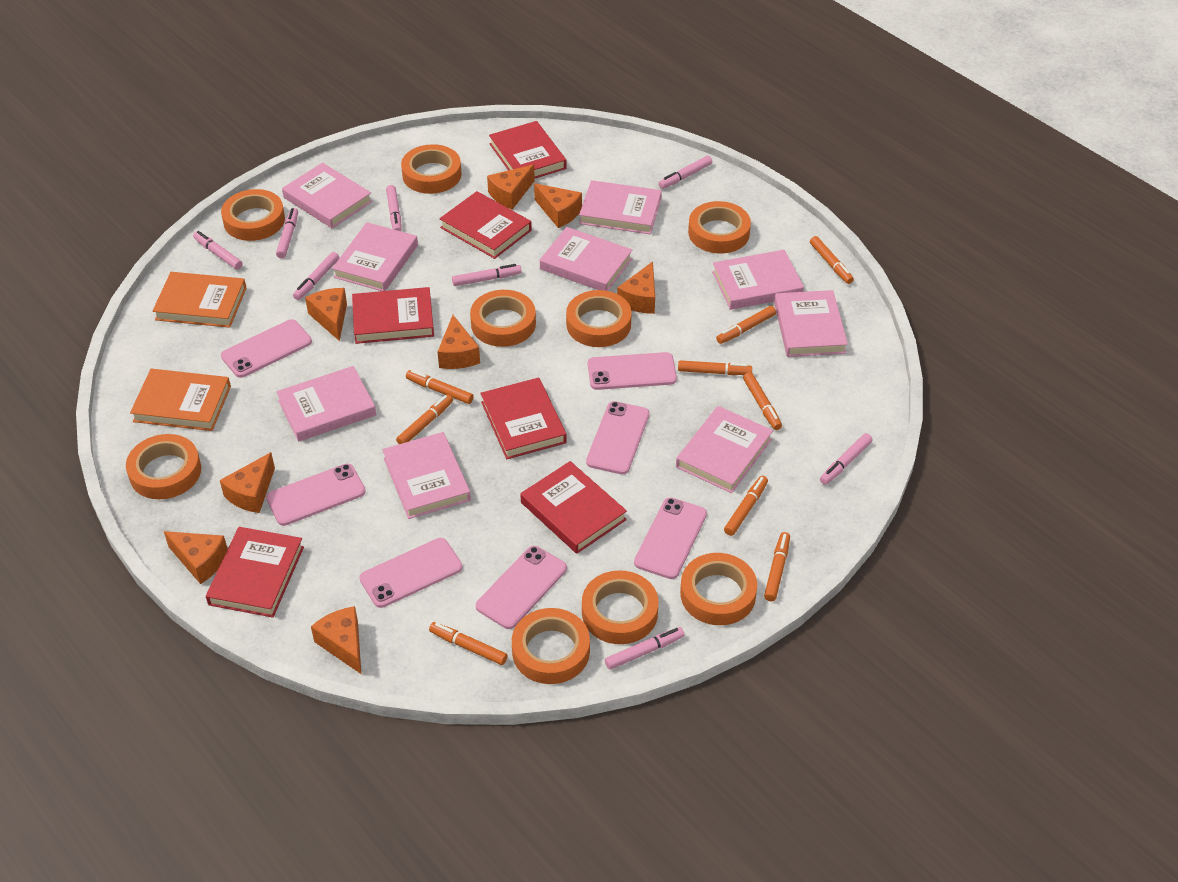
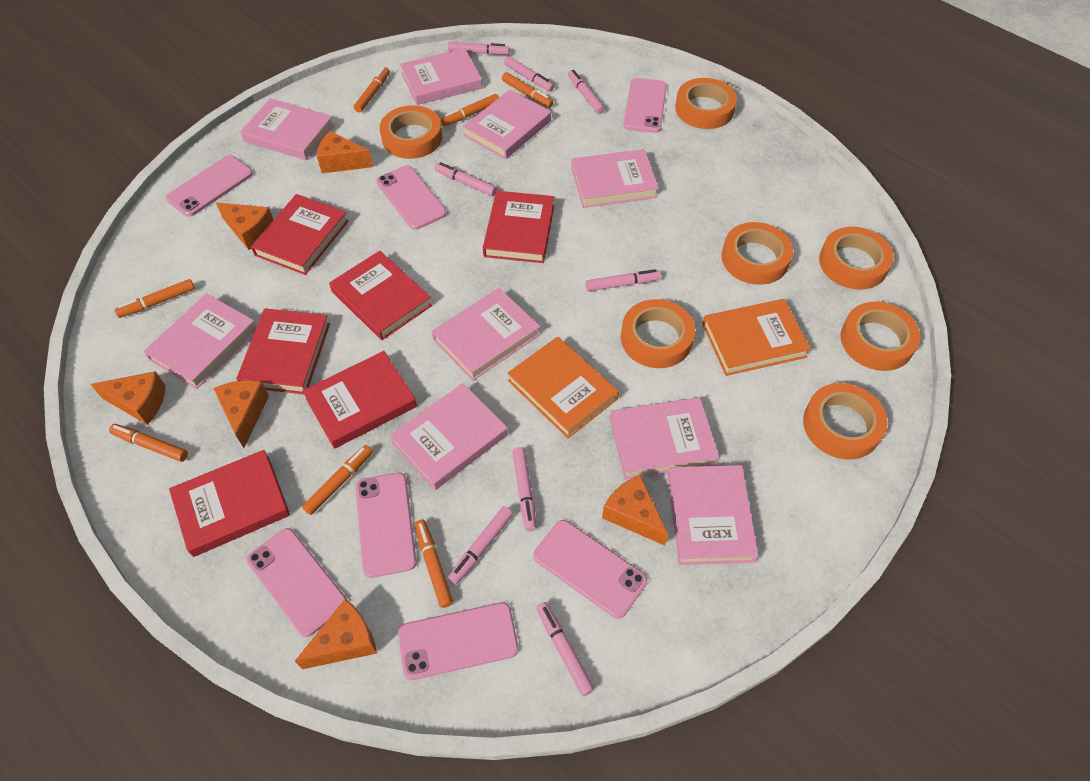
orange cheese: [164,531,228,584] [220,452,275,513] [305,288,347,341] [311,606,361,674] [438,315,480,369] [487,165,535,210] [534,183,582,228] [617,262,655,314] = 8 -> [90,371,165,425] [213,380,269,448] [216,202,273,250] [295,599,377,669] [317,131,373,173] [602,475,669,546] = 6
orange marker: [396,395,453,444] [406,370,474,404] [429,622,508,665] [678,360,752,375] [716,306,776,344] [724,476,768,536] [743,372,782,430] [764,532,790,601] [810,236,854,284] = 9 -> [109,424,188,462] [115,279,195,318] [302,445,373,515] [354,67,390,113] [415,519,453,608] [441,94,499,126] [502,72,553,108] = 7
orange tape: [126,434,201,499] [221,189,285,241] [401,144,462,194] [470,290,536,347] [512,608,590,684] [566,290,632,347] [582,570,659,644] [680,553,757,625] [688,201,751,253] = 9 -> [380,105,442,159] [621,299,695,368] [675,78,737,129] [722,222,793,285] [803,383,888,460] [819,227,894,290] [840,301,921,371] = 7

